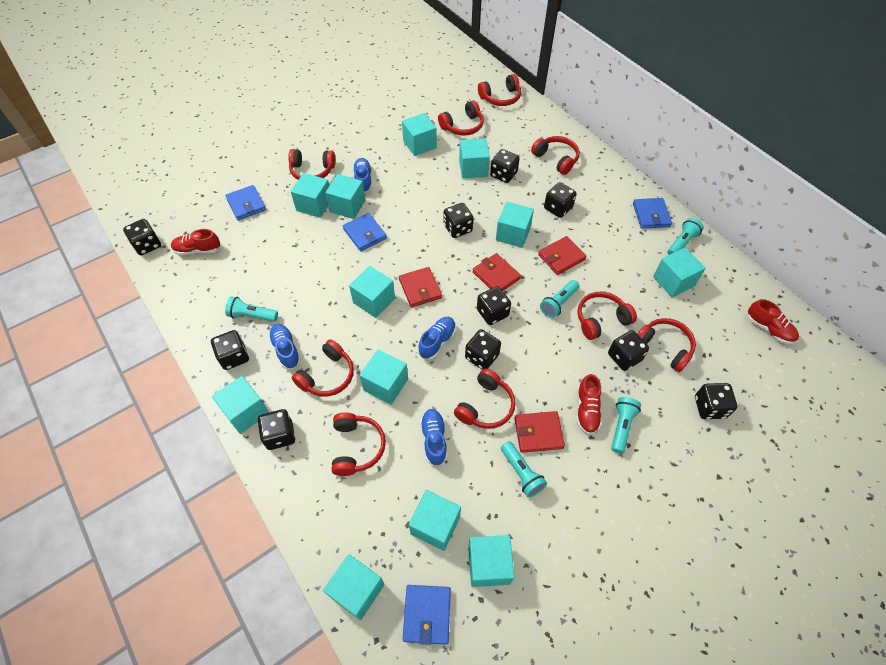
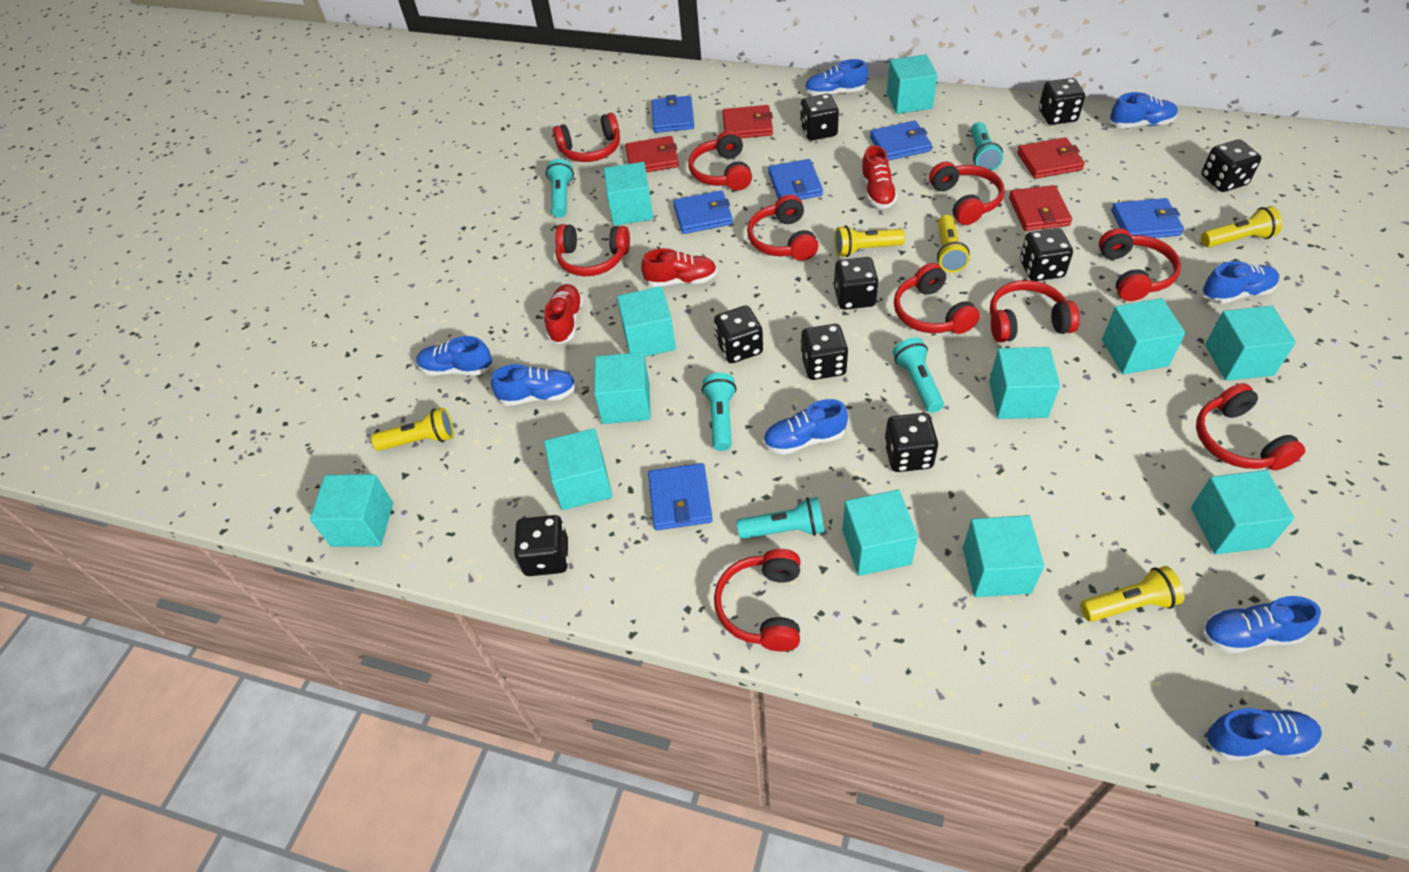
black dice: [123,219,161,255] [211,330,249,370] [258,409,295,450] [444,203,473,238] [465,329,501,370] [477,286,511,325] [490,149,520,183] [544,182,577,218] [608,330,649,371] [695,383,737,419] = 10 -> [514,515,568,576] [714,305,763,363] [800,94,839,141] [801,324,848,380] [834,257,879,310] [884,413,938,472] [1020,228,1073,281] [1039,78,1085,125] [1201,139,1261,192] = 9
blue shoe: [268,324,301,369] [353,158,372,193] [418,317,456,360] [420,409,447,466] = 4 -> [416,336,492,376] [491,364,576,406] [763,399,848,455] [805,59,868,96] [1110,92,1178,128] [1202,261,1279,304] [1202,596,1321,654] [1207,708,1322,761] = 8
blue wallet: [225,185,266,220] [343,213,387,251] [403,585,451,645] [633,198,672,229] = 4 -> [648,463,713,530] [652,95,694,133] [673,190,733,234] [768,159,823,200] [870,121,932,161] [1111,198,1184,238] = 6
red headphones: [288,149,336,180] [292,339,354,396] [331,412,386,476] [438,100,484,136] [454,368,516,429] [478,74,521,106] [531,136,580,175] [577,292,637,340] [638,318,696,372] = 9 -> [553,113,620,162] [555,224,630,276] [689,130,752,191] [714,549,800,651] [747,194,819,261] [894,263,980,334] [929,161,1005,225] [990,280,1080,343] [1099,228,1181,301] [1196,383,1305,470] = 10
yellow flashlight: none = 0 -> [371,408,454,451] [834,225,905,257] [937,215,970,272] [1080,566,1185,622] [1201,206,1282,247] = 5

